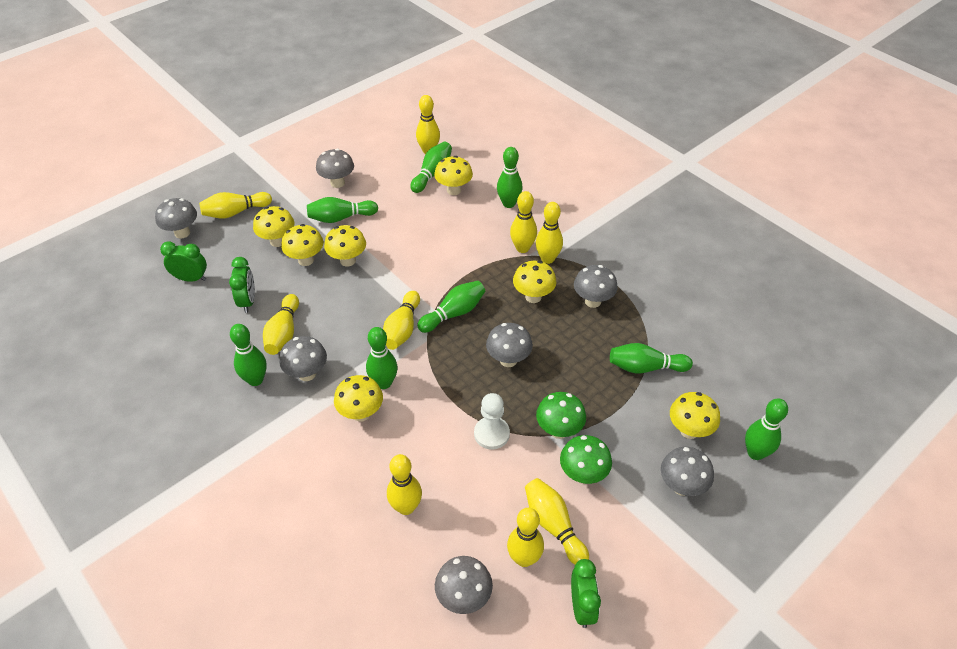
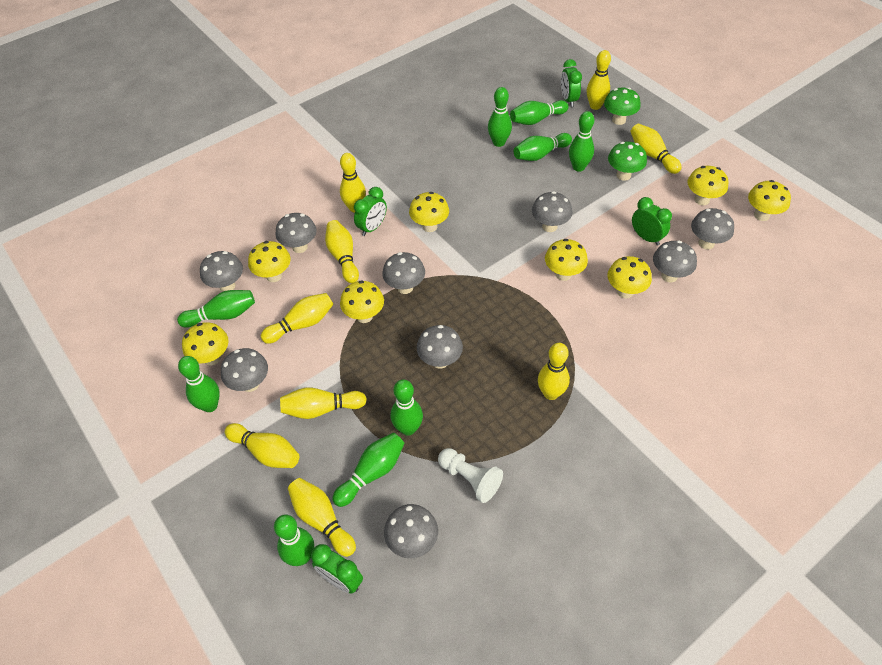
green bowling pin: [230,324,267,386] [307,197,378,223] [366,327,398,389] [410,142,452,193] [417,281,485,333] [497,147,523,208] [610,343,693,373] [745,398,788,460] = 8 -> [177,290,255,328] [178,356,220,412] [274,515,314,566] [332,433,405,507] [391,379,423,436] [488,87,512,147] [510,100,569,125] [514,133,572,161] [569,111,594,172] = 9
green clock: [160,241,207,282] [229,257,255,313] [571,559,601,628] = 3 -> [311,544,363,594] [354,187,387,236] [561,59,582,107] [632,197,672,246] = 4
grey mushroom: [155,198,197,239] [279,336,327,381] [316,148,354,188] [435,556,493,614] [486,323,533,367] [574,265,618,308] [661,447,714,496] = 7 -> [200,251,243,292] [221,348,268,392] [276,213,317,253] [382,252,425,294] [384,504,438,558] [417,325,463,369] [532,191,572,232] [653,240,697,282] [691,208,734,249] = 9
yellow mushroom: [253,206,294,247] [281,224,323,266] [324,225,366,267] [334,375,383,422] [434,156,473,195] [513,261,556,303] [670,392,720,439] = 7 -> [182,322,229,365] [248,241,291,282] [340,280,384,323] [409,192,449,232] [545,239,588,281] [608,256,652,298] [687,166,728,205] [748,180,791,221] = 8

